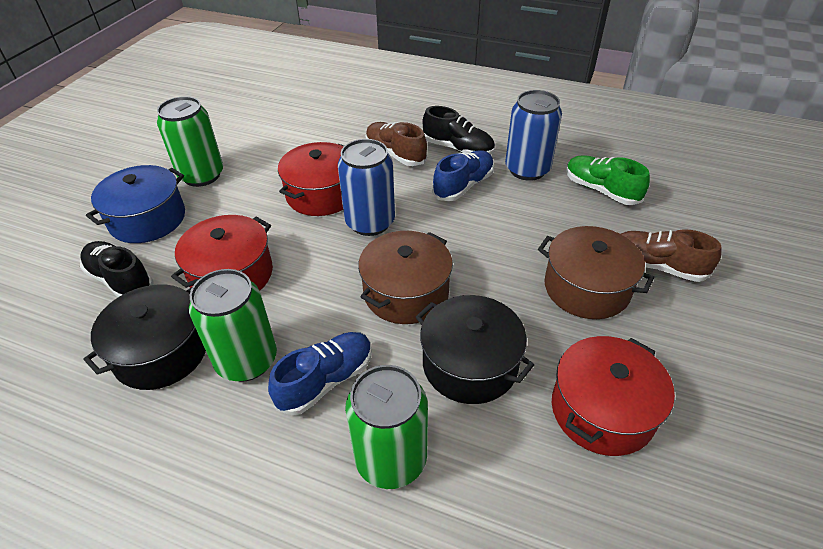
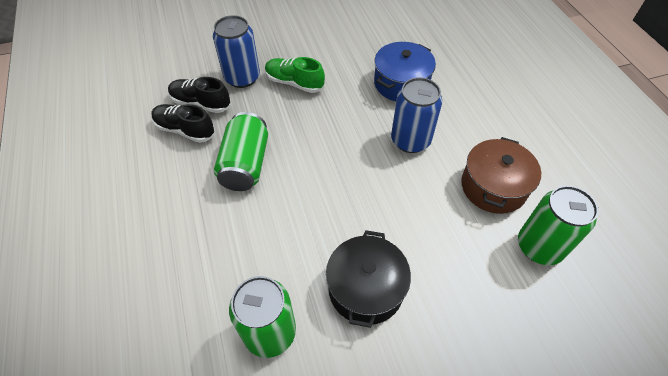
black pot: [83,284,206,390] [416,295,534,404] = 2 -> [326,230,411,328] = 1
blue shoe: [268,332,372,415] [432,150,494,201] = 2 -> none = 0
brown pot: [358,231,453,324] [538,226,654,319] = 2 -> [461,137,541,214] = 1
brown shoe: [366,122,427,166] [621,229,722,282] = 2 -> none = 0
red pot: [171,215,273,291] [278,142,344,216] [552,336,675,456] = 3 -> none = 0

